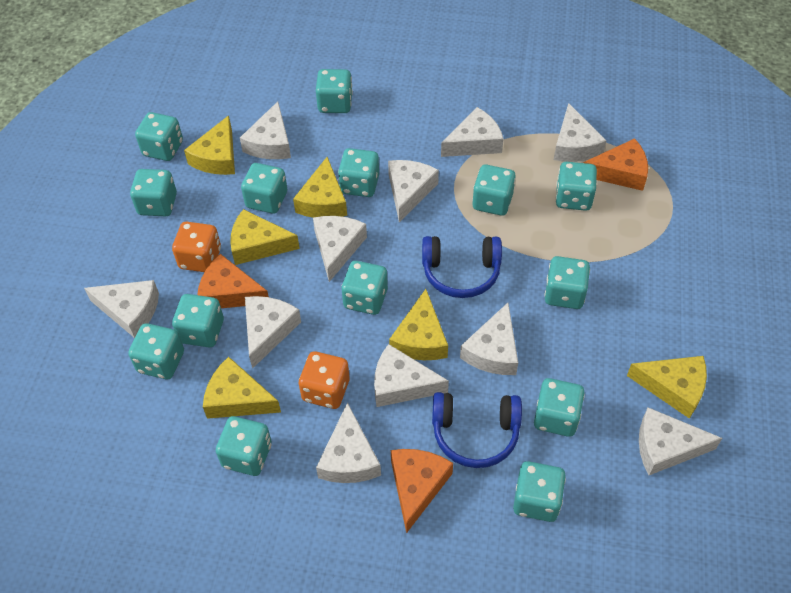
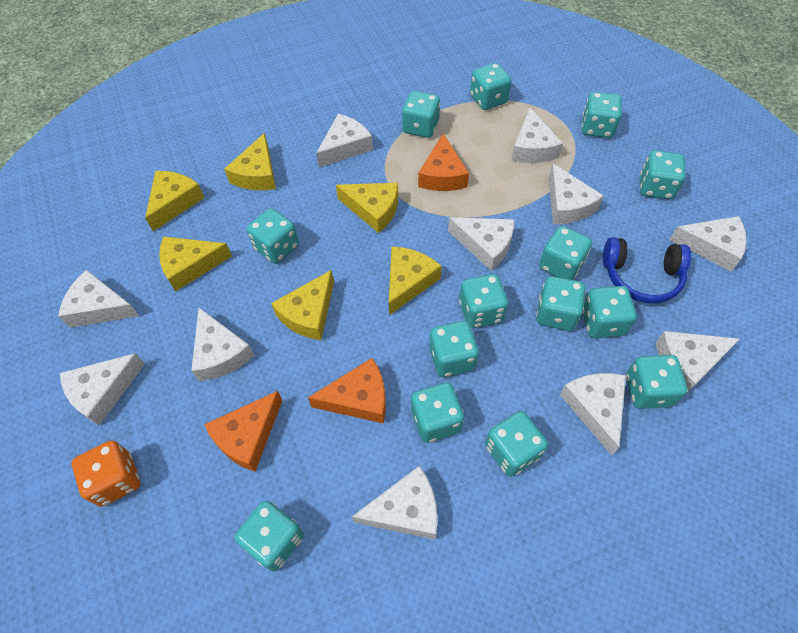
blue headphones: [422,236,502,298] [432,392,522,468] = 2 -> [603,237,691,303] = 1
orange dice: [172,222,221,272] [299,351,350,409] = 2 -> [72,440,140,507] = 1

